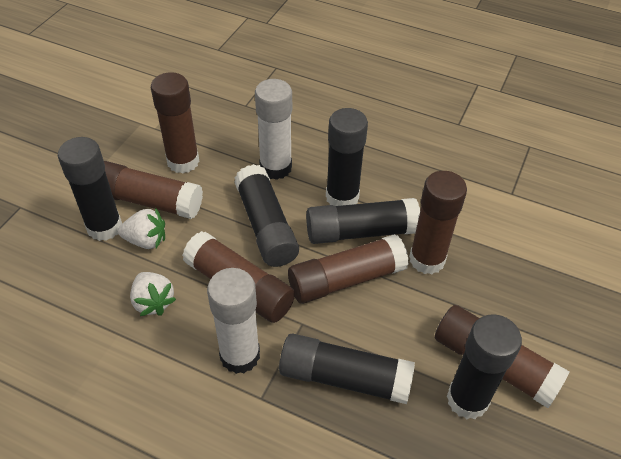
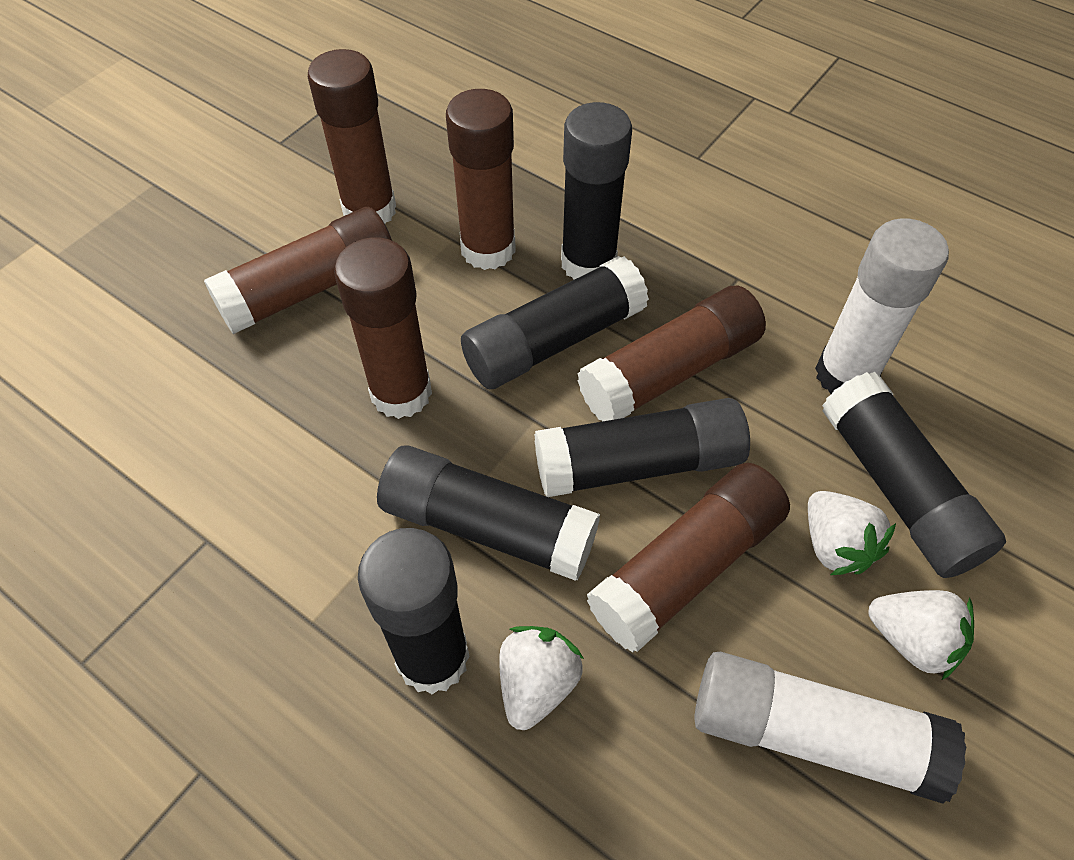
white strawberry: [118,208,165,249] [130,272,176,316] = 2 -> [499,626,584,730] [808,491,896,575] [868,590,974,681] = 3

